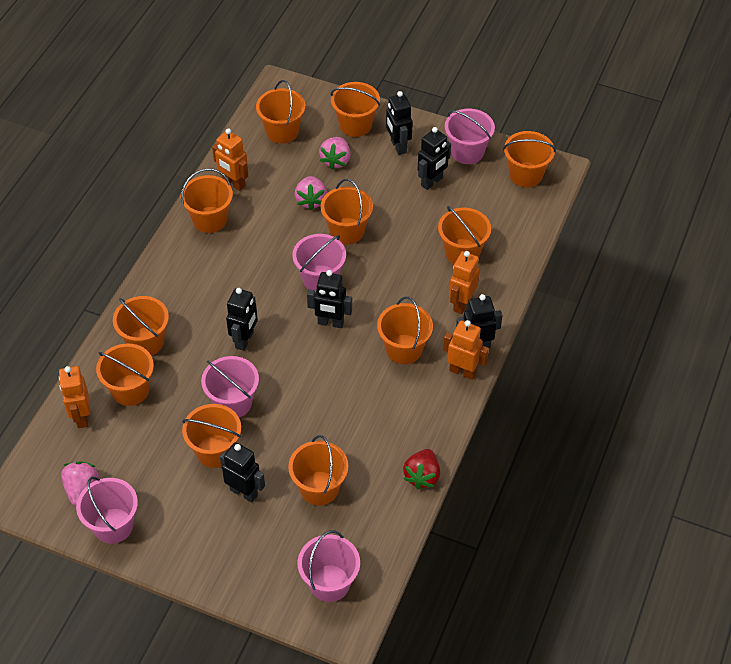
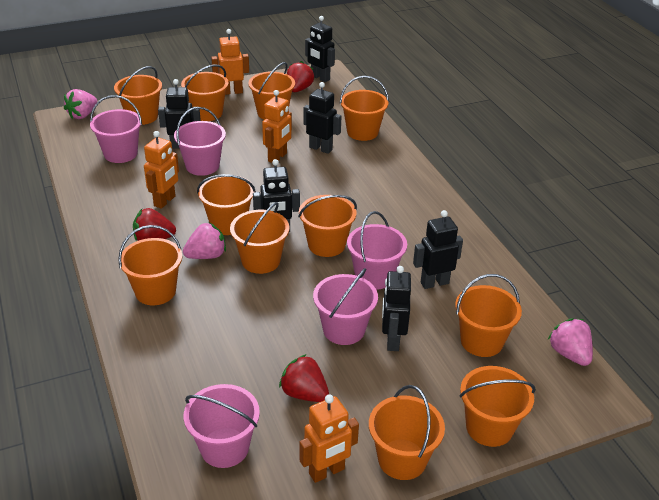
red strawberry: [403,449,440,489] = 1 -> [133,208,176,241] [279,354,329,402] [287,61,314,92] = 3

